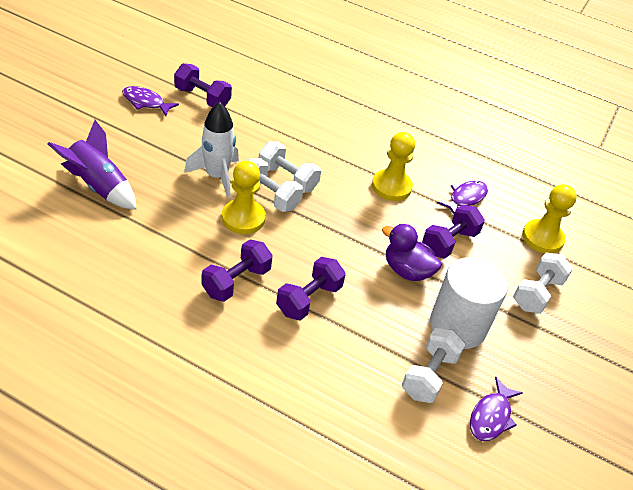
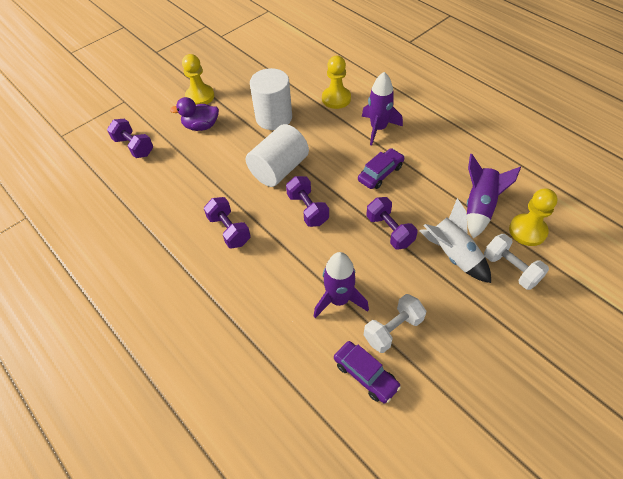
purple car: none = 0 -> [334,341,401,404] [358,148,405,189] = 2
purple fish: [122,86,179,116] [437,181,488,214] [470,377,523,441] = 3 -> none = 0
purple rocket: [48,120,136,210] = 1 -> [314,252,369,318] [362,72,403,145] [467,154,521,239] = 3
white cylinder: [430,257,508,349] = 1 -> [246,124,309,187] [250,68,292,130] = 2
white dumbbell: [247,158,303,212] [259,141,321,193] [402,328,466,403] [513,252,573,314] = 4 -> [364,294,426,353] [484,234,549,290] = 2

